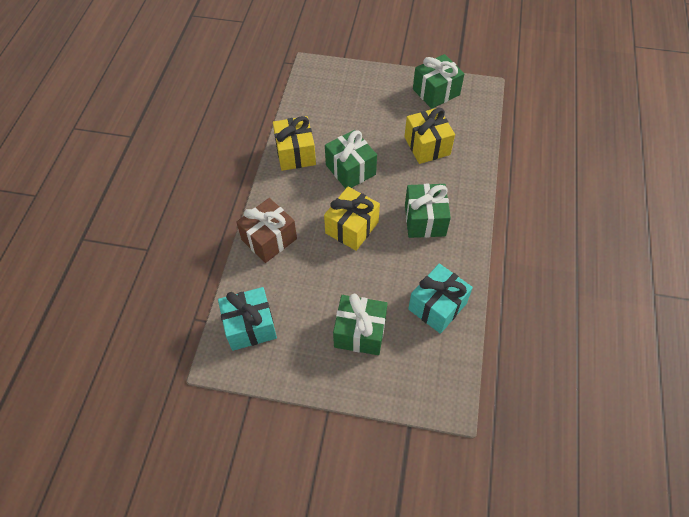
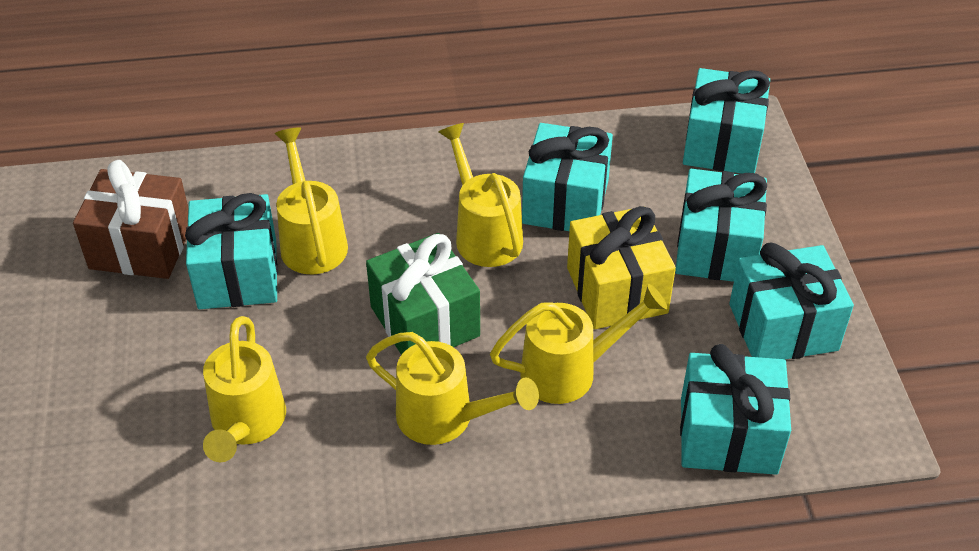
green gift: [325,130,377,189] [333,294,388,355] [405,184,451,238] [413,54,464,109] = 4 -> [366,233,480,355] = 1
turquoise gift: [218,287,277,351] [408,264,473,334] = 2 -> [185,193,278,309] [522,123,613,231] [675,169,767,282] [680,344,791,475] [683,68,770,174] [729,242,854,359] = 6
yellow gift: [273,116,316,171] [324,187,380,251] [404,107,455,164] = 3 -> [567,206,676,329] = 1
yellow watering can: none = 0 -> [203,316,286,462] [274,127,348,274] [366,332,539,445] [439,123,523,267] [490,284,667,404] = 5

